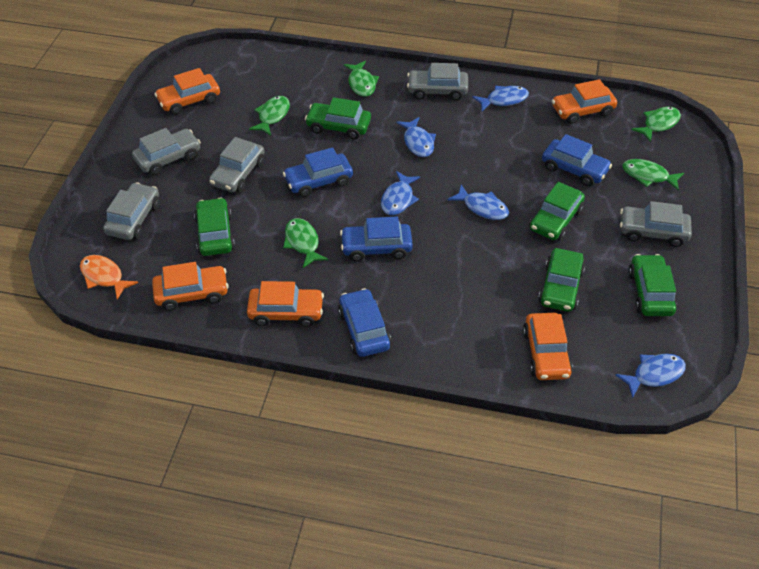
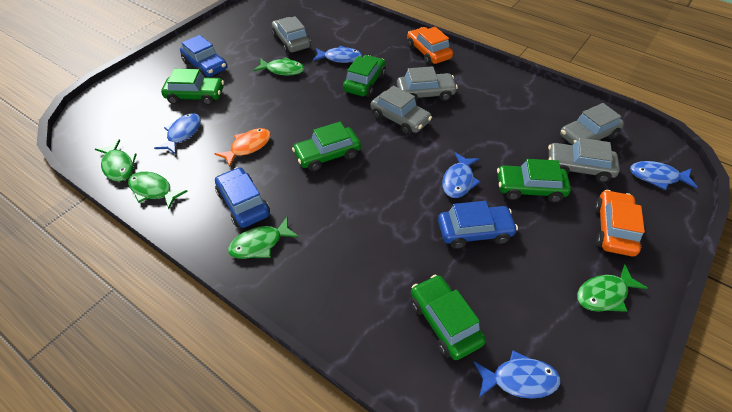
blue car: [283,147,353,197] [338,288,391,357] [340,217,413,262] [542,134,612,186] = 4 -> [180,35,228,78] [215,167,270,228] [438,201,518,249] = 3
orange car: [152,262,229,311] [155,68,220,115] [247,281,324,327] [523,313,573,380] [552,79,617,124] = 5 -> [407,27,453,65] [594,190,645,256] = 2

